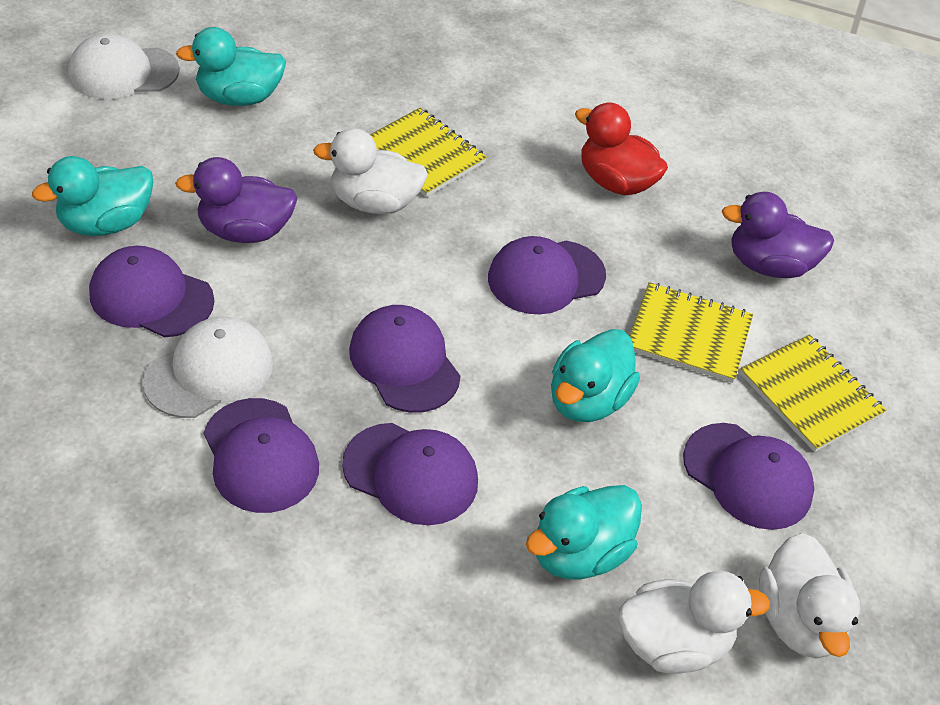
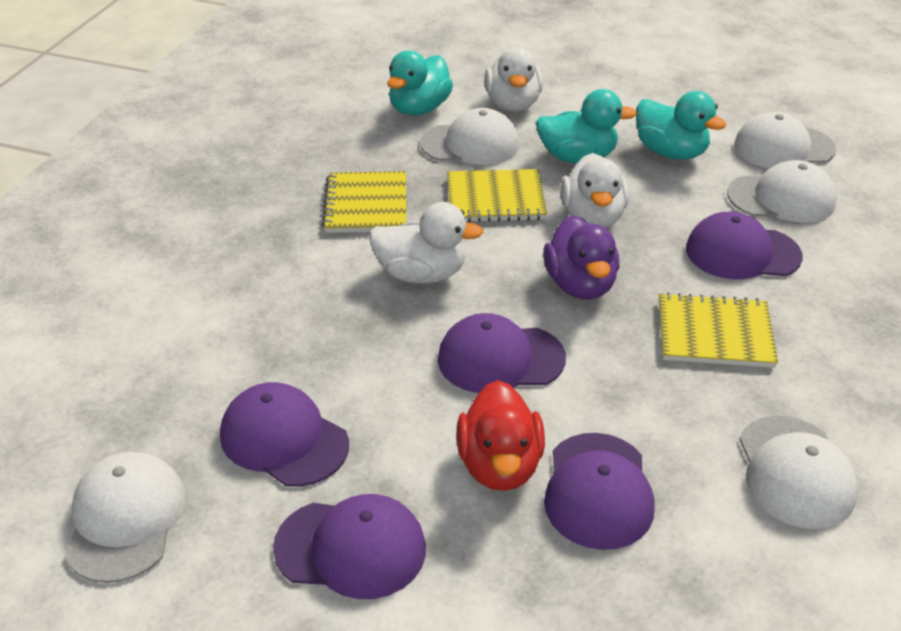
purple cap: [89,246,214,337] [204,398,319,513] [342,423,478,525] [349,305,461,413] [488,236,606,314] [683,423,814,530] = 6 -> [220,382,349,487] [273,494,426,599] [438,313,566,393] [544,433,655,550] [686,212,803,279] = 5
purple duck: [175,157,298,243] [722,192,834,278] = 2 -> [543,215,619,300] = 1
turquoise duck: [32,156,153,236] [176,27,286,106] [526,485,642,580] [551,329,640,422] = 4 -> [387,51,453,115] [536,89,637,163] [636,91,726,160] = 3
white cap: [68,34,180,99] [142,317,273,418] = 2 -> [65,452,186,583] [420,108,519,165] [727,160,837,223] [734,112,836,168] [739,416,858,529] = 5

